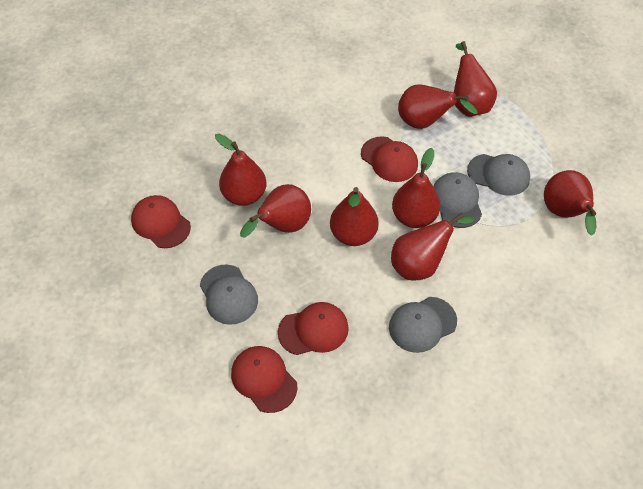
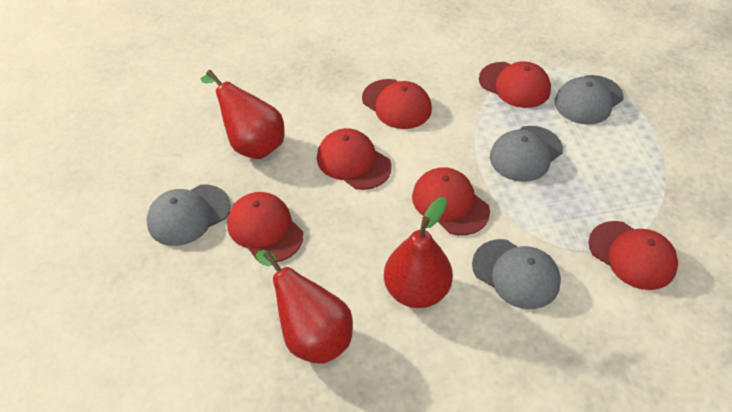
red cap: [131,195,191,248] [231,346,297,413] [278,302,349,355] [361,136,418,182] = 4 -> [227,192,303,262] [317,128,392,190] [362,79,432,129] [412,167,490,235] [479,61,551,108] [589,221,678,290] = 6
red pear: [215,134,266,206] [240,184,311,237] [330,187,379,246] [391,213,474,280] [392,148,441,228] [398,84,478,129] [454,41,497,117] [544,170,597,236] = 8 -> [200,70,285,159] [256,250,353,364] [384,197,453,308] = 3

